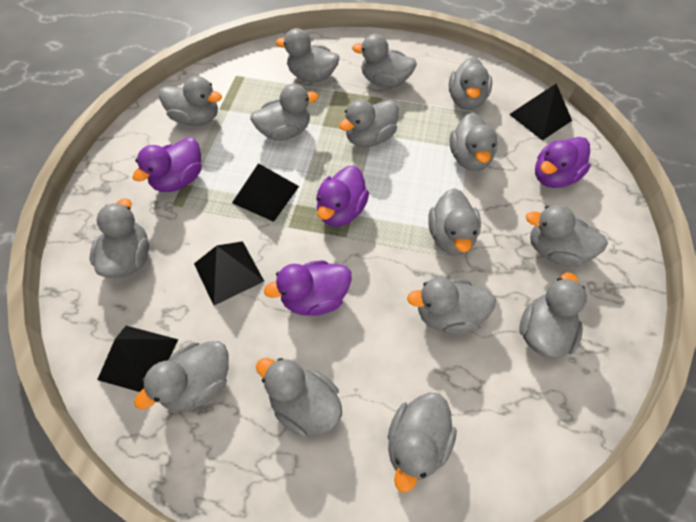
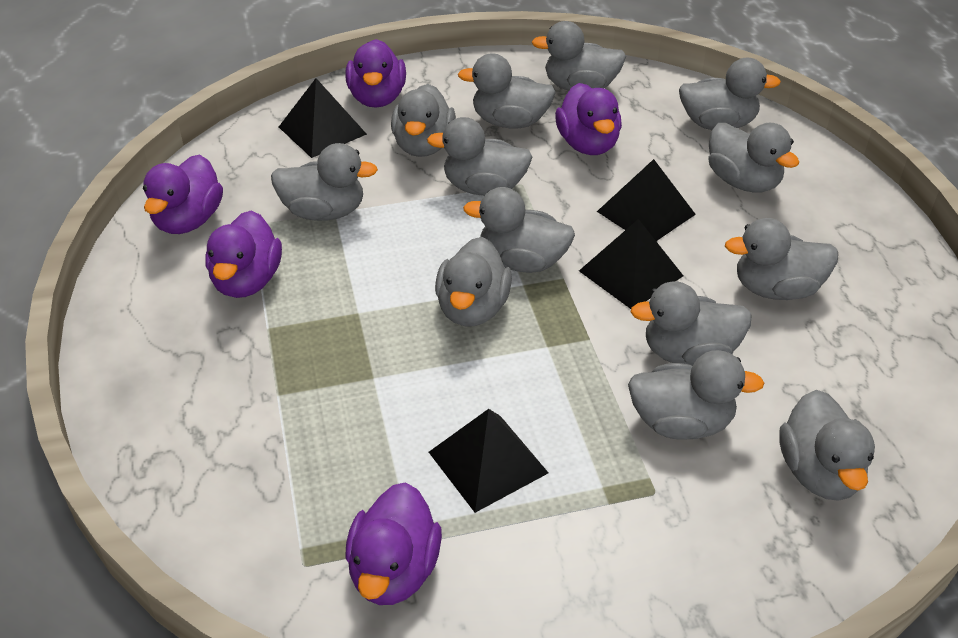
grey duck: [89,198,149,278] [134,341,229,411] [159,76,222,126] [250,84,319,141] [256,358,342,438] [276,28,339,82] [339,99,399,147] [352,34,417,88] [388,393,457,493] [407,277,496,334] [428,188,481,255] [449,57,492,110] [449,112,498,171] [519,272,587,359] [526,205,608,267] = 15 -> [271,143,378,221] [391,84,456,157] [427,117,532,196] [435,237,512,326] [458,53,556,129] [463,187,575,273] [532,21,626,91] [628,350,764,440] [631,281,752,366] [679,58,781,130] [708,123,799,193] [725,218,838,300] [779,390,875,501] = 13
purple duck: [132,137,202,192] [264,260,352,316] [316,165,369,227] [535,137,591,188] = 4 -> [143,155,223,234] [206,211,282,298] [345,39,406,108] [345,482,442,605] [555,83,622,155] = 5

